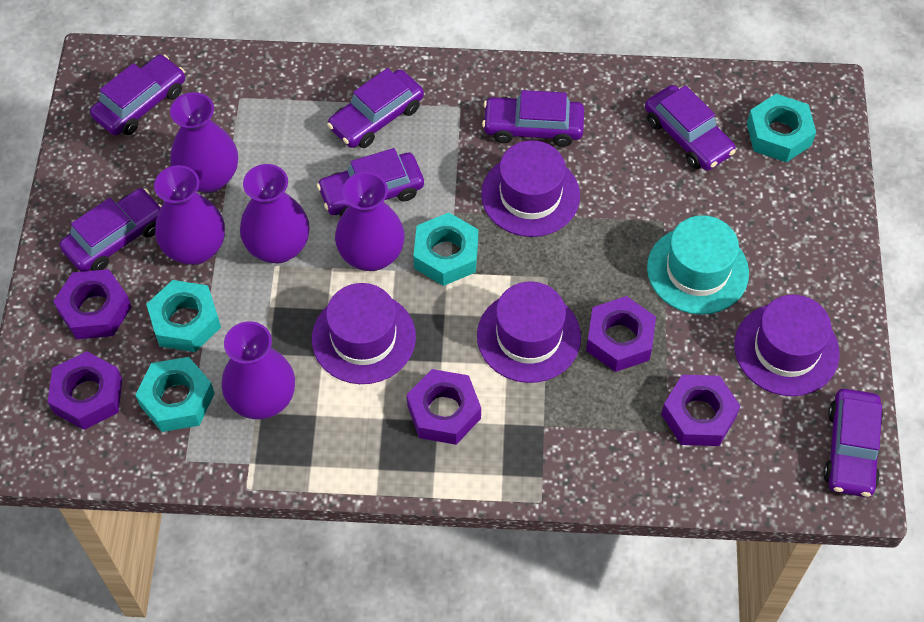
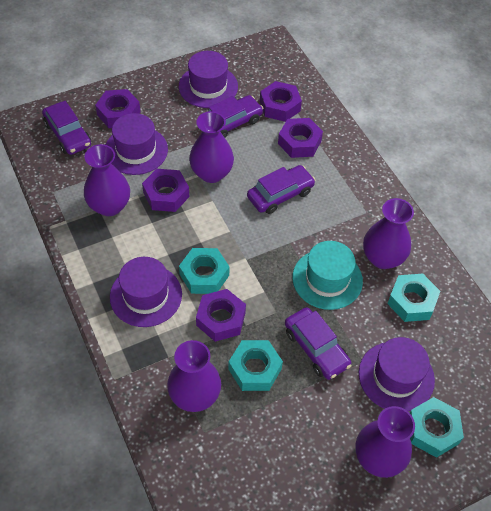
purple car: [60,188,162,272] [90,54,185,136] [317,148,424,217] [327,68,424,148] [482,90,584,147] [645,85,736,170] [823,389,883,497] = 7 -> [42,101,91,155] [208,95,263,138] [247,165,315,214] [285,307,352,380] = 4

